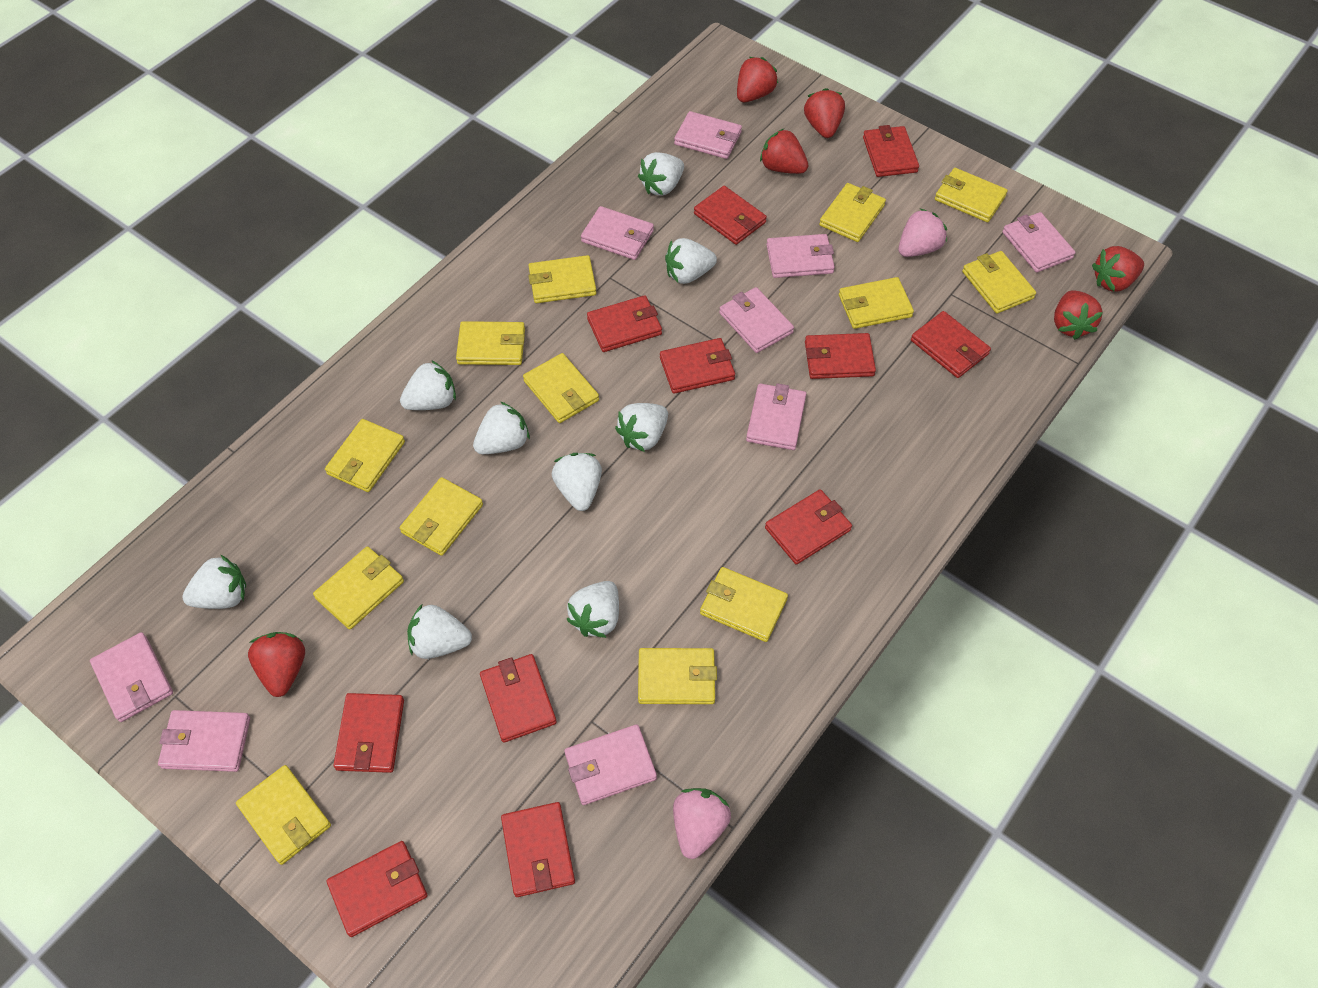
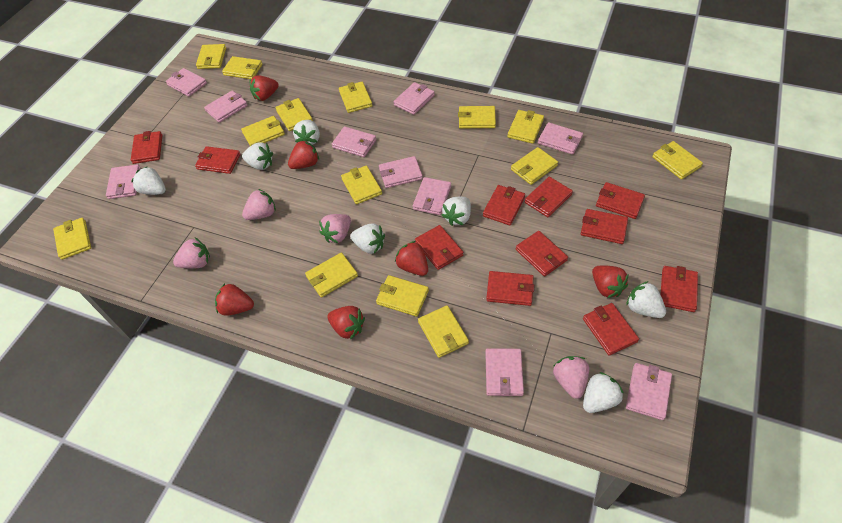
pink strawberry: [673,788,731,859] [898,208,947,257] = 2 -> [173,238,210,268] [242,189,276,220] [319,214,351,243] [553,356,589,399] = 4
pink wallet: [90,632,173,722] [158,710,250,772] [564,724,657,805] [581,206,654,260] [674,111,742,159] [719,287,794,353] [746,383,806,450] [766,234,835,278] [1002,212,1075,273] = 9 -> [106,164,141,199] [166,68,207,97] [204,90,248,123] [332,126,376,157] [379,156,423,188] [394,82,435,115] [413,177,451,215] [485,348,524,396] [538,122,583,155] [626,363,672,420] = 10
white strawberry: [182,555,246,609] [400,360,456,410] [407,604,472,659] [473,401,530,454] [552,453,602,511] [566,581,619,638] [615,403,668,452] [638,152,684,196] [665,238,717,284] = 9 -> [131,166,166,195] [242,142,273,170] [293,120,320,145] [350,223,385,254] [441,197,471,226] [583,372,624,413] [626,281,666,318] = 7
yellow wallet: [236,765,331,865] [313,546,404,630] [325,419,405,492] [400,477,483,556] [456,321,525,365] [523,353,599,423] [528,255,597,303] [638,648,717,704] [700,567,788,642] [819,183,886,242] [839,277,914,329] [935,168,1008,222] [962,251,1036,314] = 13 -> [53,218,91,260] [196,44,226,69] [222,56,262,79] [241,116,285,146] [275,98,313,131] [305,253,358,297] [339,82,373,113] [341,166,382,204] [376,275,429,317] [418,305,469,358] [458,106,496,128] [507,110,544,144] [511,147,558,185] [652,141,703,180] = 14

